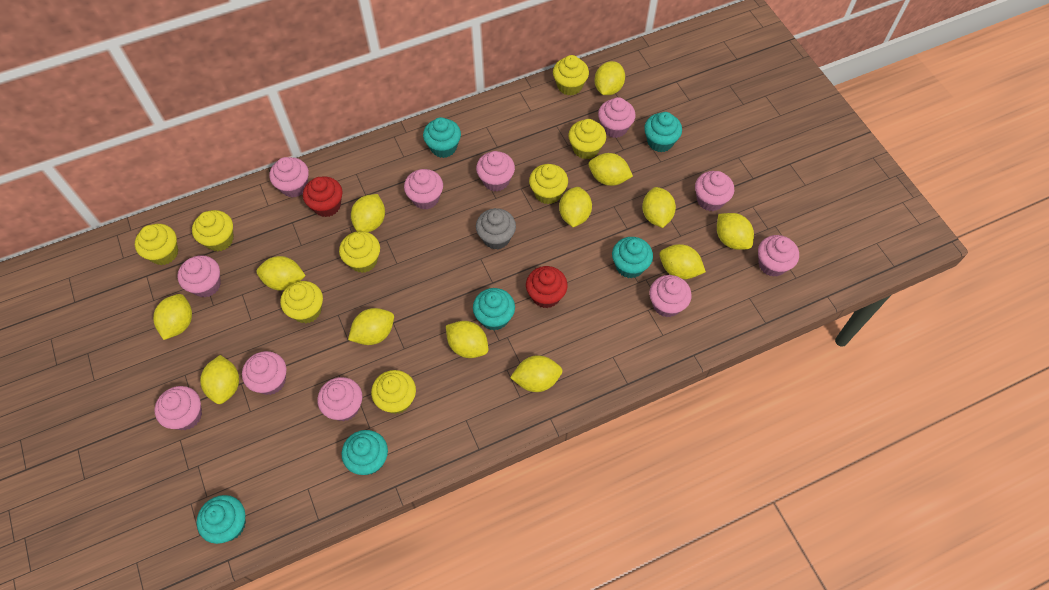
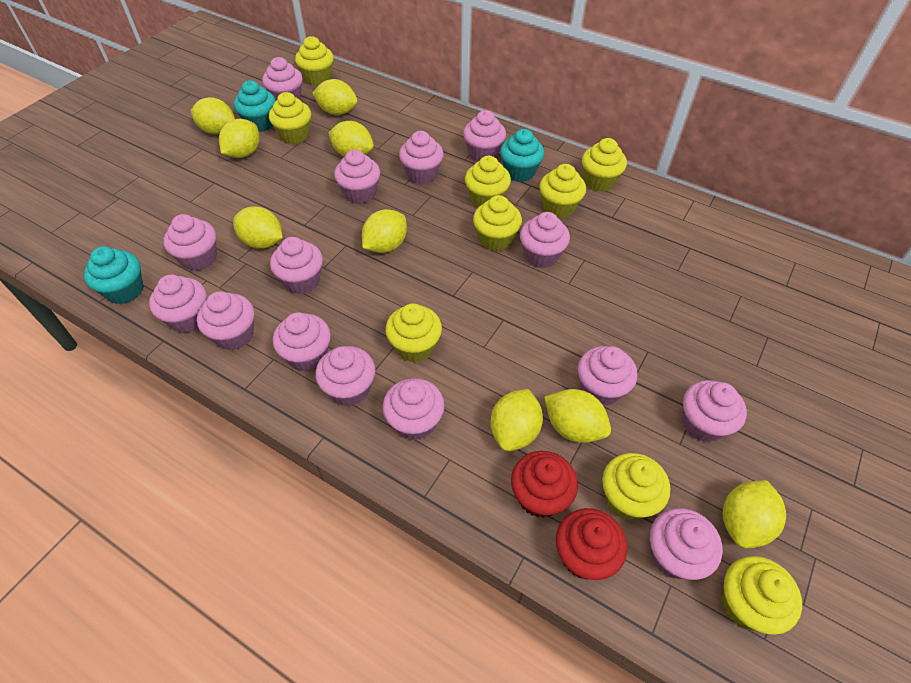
grey cupcake: [476,208,516,250] = 1 -> none = 0
pink cupcake: [154,386,202,430] [177,255,221,297] [242,351,286,395] [269,157,309,198] [317,377,362,421] [404,169,443,210] [476,151,515,191] [598,97,636,138] [649,275,692,317] [695,171,734,211] [758,235,799,277] = 11 -> [149,275,207,333] [163,214,217,271] [197,291,254,350] [262,57,303,100] [270,237,323,294] [273,312,331,372] [316,346,375,406] [334,150,380,204] [383,378,445,441] [399,131,444,184] [463,110,506,162] [520,212,570,268] [578,346,637,406] [650,508,723,580] [682,380,747,442] = 15
turquoise cupcake: [197,495,246,544] [341,430,388,475] [423,117,461,158] [473,288,515,331] [612,237,653,278] [644,112,682,152] = 6 -> [84,246,144,304] [234,80,276,132] [500,129,544,182] = 3
yellow cupcake: [135,224,178,265] [192,210,234,251] [280,281,323,323] [339,231,380,273] [371,370,416,414] [529,164,568,204] [553,55,589,96] [568,119,606,159] = 8 -> [269,92,311,144] [295,36,334,86] [385,303,442,362] [465,156,511,207] [473,195,522,251] [539,164,586,218] [582,138,627,191] [602,453,670,520] [721,556,802,635] = 9
yellow lemon: [153,294,192,340] [200,355,239,404] [257,256,306,291] [348,308,394,345] [351,194,385,232] [446,321,488,358] [510,355,563,392] [559,187,592,227] [588,153,633,186] [595,61,625,95] [642,187,676,228] [659,244,706,279] [717,213,754,250] = 13 -> [191,97,235,134] [219,119,259,158] [233,206,283,248] [312,79,358,115] [328,121,374,157] [362,209,407,253] [491,389,543,451] [544,389,611,443] [723,480,786,548] = 9

